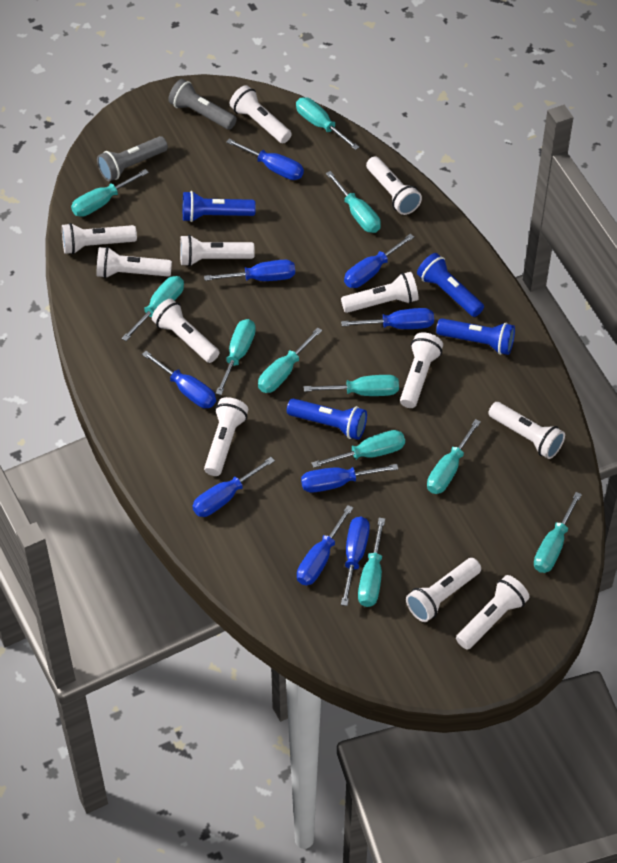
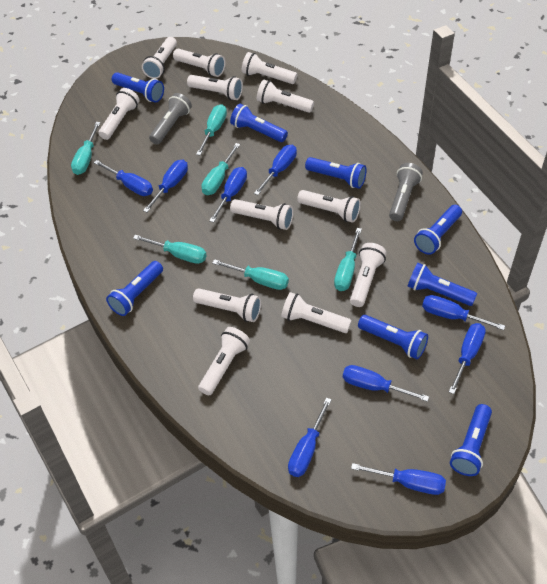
blue flashlight: [183,191,256,222] [287,398,367,440] [417,253,484,317] [436,318,515,355] = 4 -> [106,261,163,316] [112,72,164,103] [230,104,288,142] [305,157,367,189] [358,315,428,359] [408,263,477,306] [414,205,462,255] [450,404,492,476] = 8
turquoise screwdriver: [71,169,149,217] [121,276,184,341] [215,319,256,395] [258,327,322,393] [296,97,359,150] [304,375,399,396] [312,430,405,468] [326,171,381,233] [358,518,385,607] [427,419,481,494] [534,492,582,573] = 11 -> [71,122,101,175] [133,235,207,264] [196,104,227,156] [201,143,240,195] [212,259,289,290] [334,228,362,291] = 6

